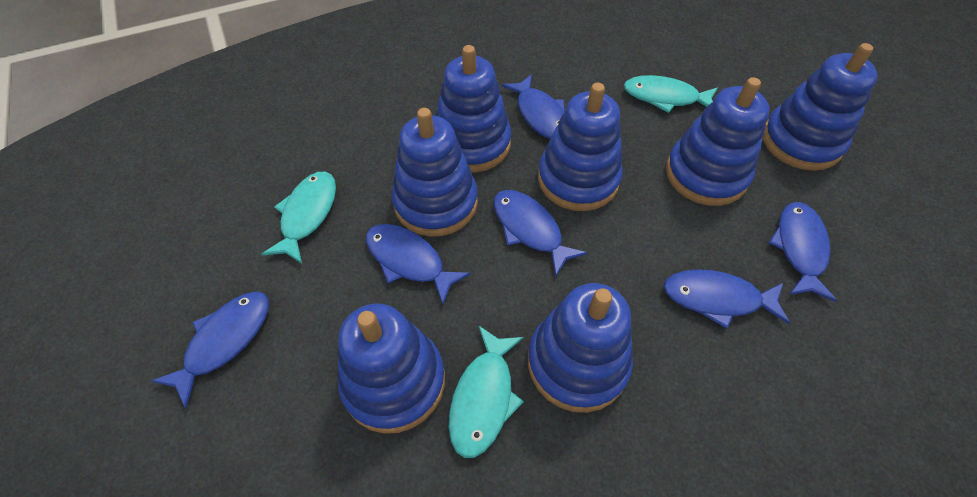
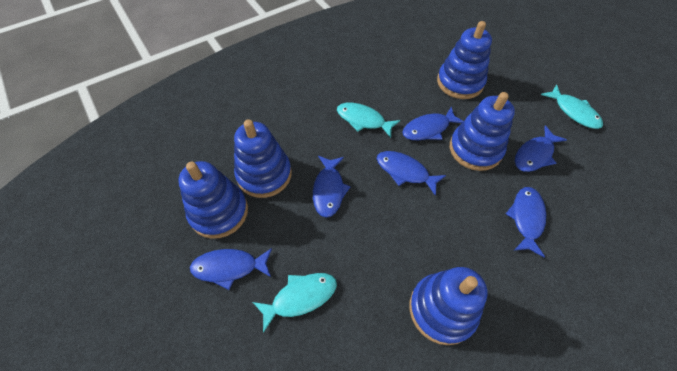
blue stacking toy: [338,303,445,434] [391,108,478,237] [435,45,511,173] [528,283,633,413] [538,83,623,211] [666,77,770,206] [763,43,878,171] = 7 -> [178,161,248,239] [234,119,292,198] [409,267,488,345] [437,21,492,99] [450,92,515,171] = 5

